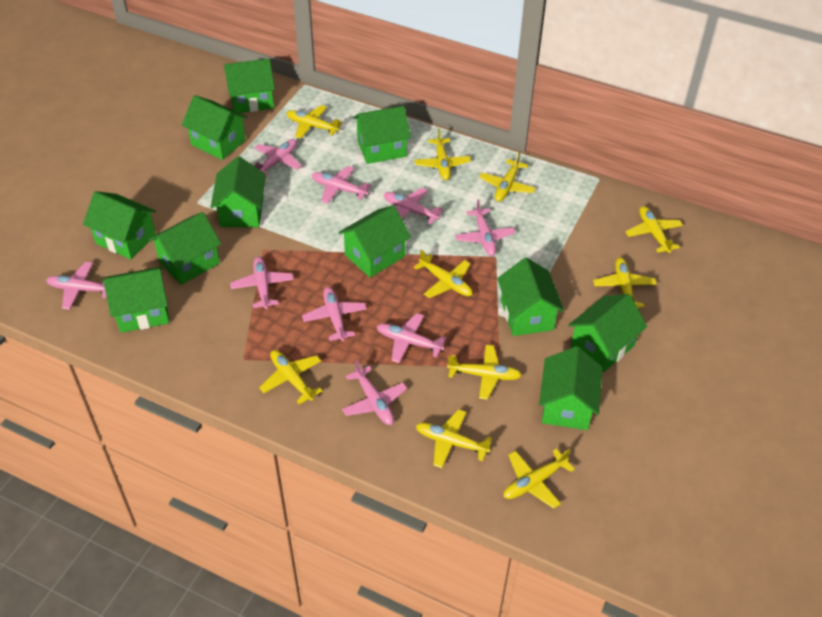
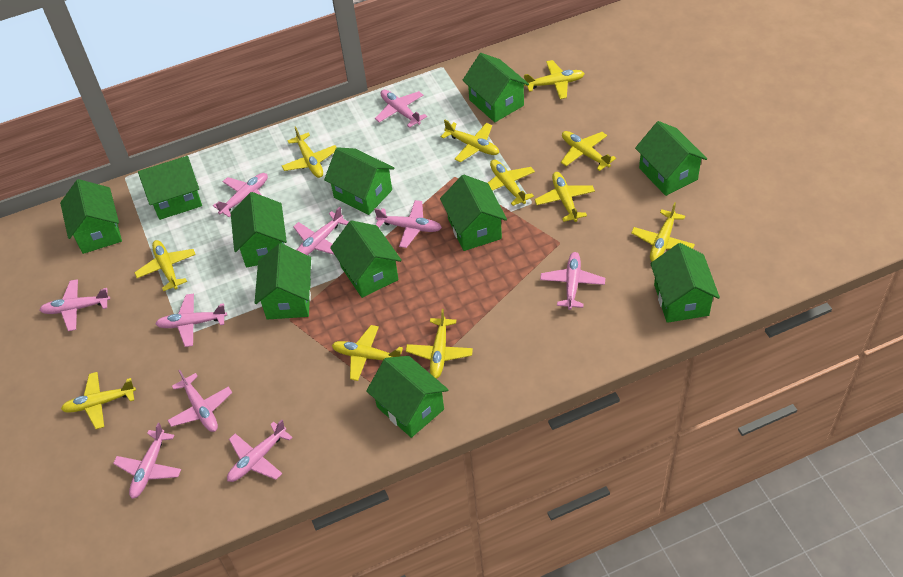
pink plane: [46,262,107,310] [230,257,294,309] [254,139,302,177] [302,287,367,341] [312,166,371,204] [342,360,407,425] [376,313,446,363] [384,188,443,224] [455,199,515,256] = 9 -> [40,279,110,331] [113,423,181,499] [155,294,227,347] [167,370,232,432] [213,173,268,217] [227,420,293,482] [293,207,349,255] [374,200,442,248] [375,90,427,128] [540,252,605,310] = 10
yellow plane: [259,350,322,404] [286,105,343,139] [414,250,473,298] [415,129,471,180] [416,409,492,468] [447,345,522,400] [479,152,536,202] [504,449,575,509] [593,257,657,307] [625,206,683,253] = 10 -> [61,372,136,429] [134,240,196,291] [282,126,337,178] [332,325,403,381] [406,309,473,379] [441,120,499,162] [488,159,535,206] [524,60,585,99] [534,172,595,222] [561,131,616,171] [631,202,695,262] = 11

